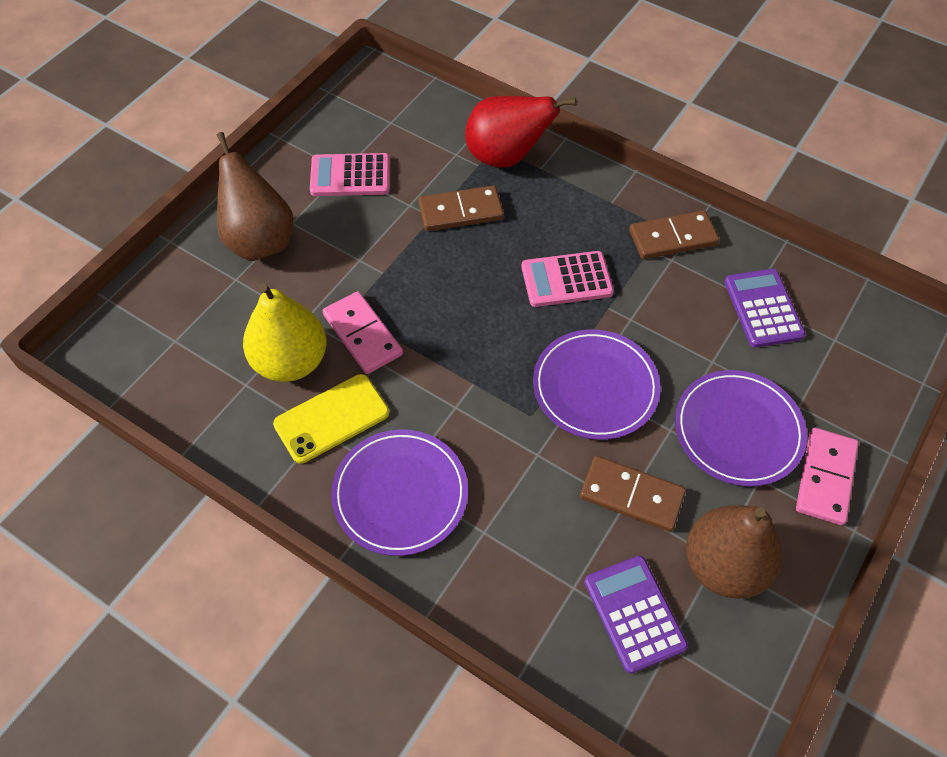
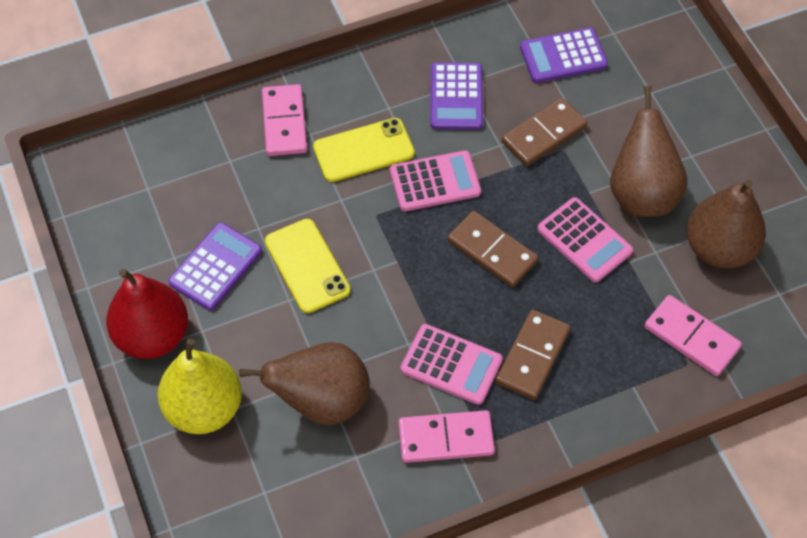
brown pear: [217,132,293,261] [686,505,782,599] = 2 -> [239,342,370,426] [610,86,687,217] [686,180,766,268] = 3
pink calculator: [310,153,390,196] [521,251,614,307] = 2 -> [390,150,481,211] [401,324,503,405] [537,197,633,282] = 3
pink domino: [323,291,403,374] [796,428,859,525] = 2 -> [262,84,307,156] [398,410,495,463] [644,295,742,376] = 3
purple calculator: [584,556,688,674] [724,269,805,348] = 2 -> [168,222,262,310] [430,62,483,130] [520,27,608,83] = 3
purple plate: [331,429,468,556] [533,329,661,440] [675,370,807,487] = 3 -> none = 0
yellow phone: [273,374,389,464] = 1 -> [265,219,351,313] [313,118,415,182] = 2

